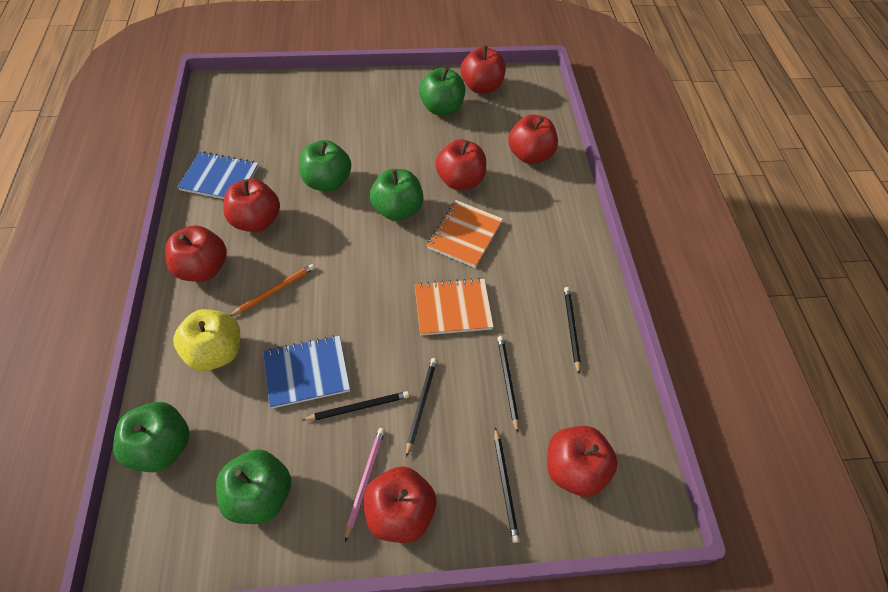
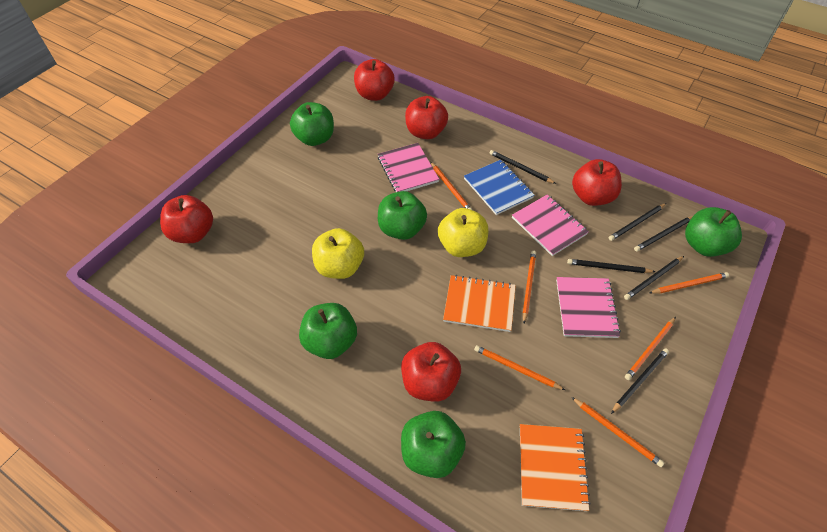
black pencil: [302,391,409,421] [406,358,437,457] [494,427,520,543] [497,336,519,433] [564,287,581,374] = 5 -> [489,150,556,184] [567,259,655,273] [609,203,666,241] [611,348,669,414] [624,256,684,300] [634,216,693,252] = 6
blue notebook: [177,151,259,199] [263,335,350,409] = 2 -> [464,160,534,215] = 1
orange pencil: [231,264,315,316] = 1 -> [431,162,472,210] [474,345,565,390] [522,251,536,323] [571,397,664,467] [625,317,676,380] [650,272,729,294] = 6
pink notebook: none = 0 -> [378,143,439,192] [512,195,589,256] [556,277,621,338] = 3
pink pencil: [345,428,385,542] = 1 -> none = 0
red apple: [165,225,227,282] [223,179,280,232] [364,467,437,543] [435,139,486,190] [461,45,506,94] [508,115,558,164] [547,426,618,497] = 7 -> [160,195,213,243] [354,59,395,101] [401,342,461,402] [405,96,448,139] [572,159,622,206] = 5
yellow apple: [173,309,240,371] = 1 -> [312,228,364,279] [438,208,488,257] = 2

